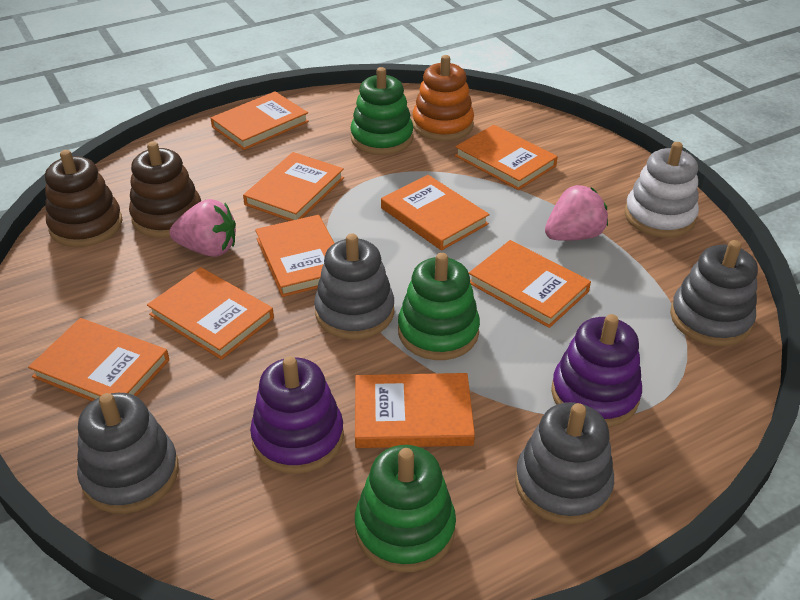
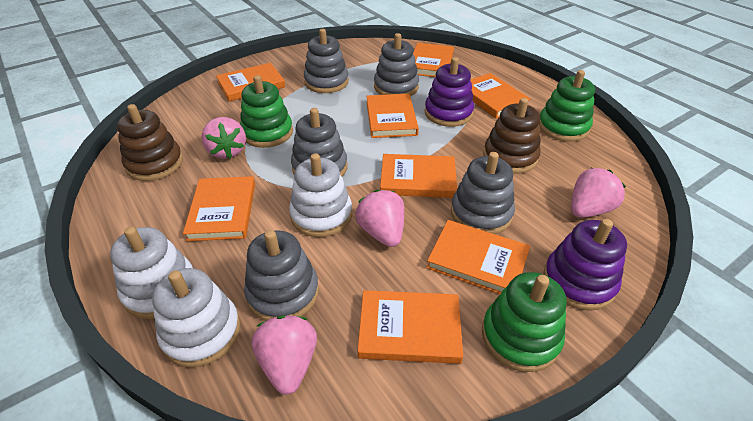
grey stacking toy: [77,393,179,514] [314,233,394,339] [515,402,614,525] [670,240,758,346] = 4 -> [244,230,319,321] [291,108,347,176] [304,29,349,93] [374,33,419,96] [451,152,515,234] = 5
orange book: [28,318,169,401] [147,267,274,360] [211,91,309,150] [243,152,344,221] [255,215,335,297] [355,373,475,448] [381,175,490,251] [455,125,558,190] [469,240,591,328] = 9 -> [183,176,255,241] [216,63,285,101] [358,290,463,364] [367,94,419,138] [380,154,457,198] [413,43,454,77] [426,220,530,294] [470,73,531,118] = 8
orange stacking toy: [412,55,474,141] = 1 -> none = 0
pink strawberry: [170,199,236,257] [545,185,608,241] = 2 -> [201,117,246,159] [252,315,317,395] [355,190,404,247] [571,168,626,218] = 4
white stacking toy: [625,142,699,238] = 1 -> [110,227,193,319] [152,268,240,367] [289,153,352,237] = 3

